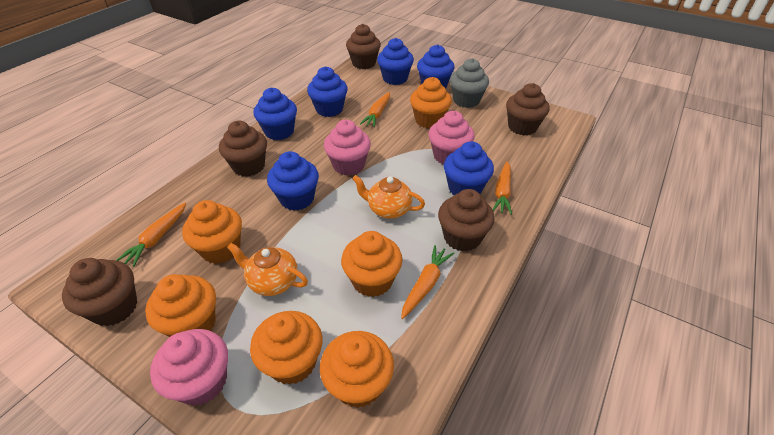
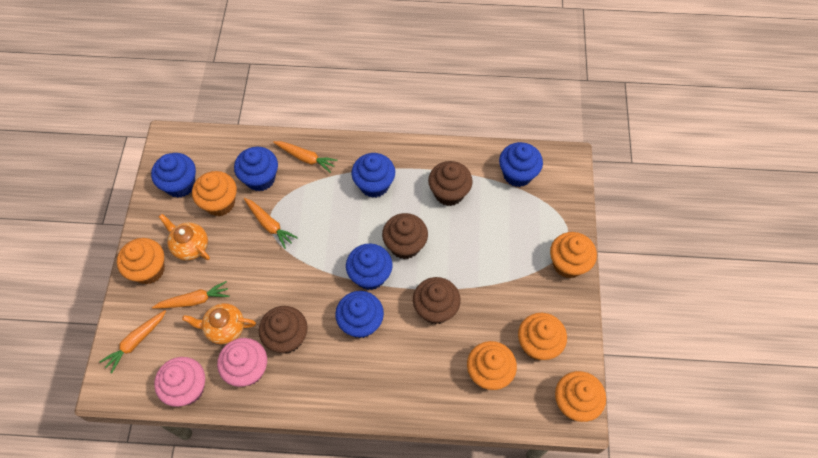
brown cupcake: [62,258,137,326] [219,121,267,177] [346,24,381,69] [438,189,495,252] [506,83,550,135] = 5 -> [259,306,308,353] [382,213,428,259] [413,277,461,324] [428,161,473,206] = 4
grey cupcake: [450,58,489,108] = 1 -> none = 0
pink cupcake: [150,329,228,406] [324,120,371,176] [428,111,475,164] = 3 -> [154,357,205,407] [217,338,267,387] = 2

